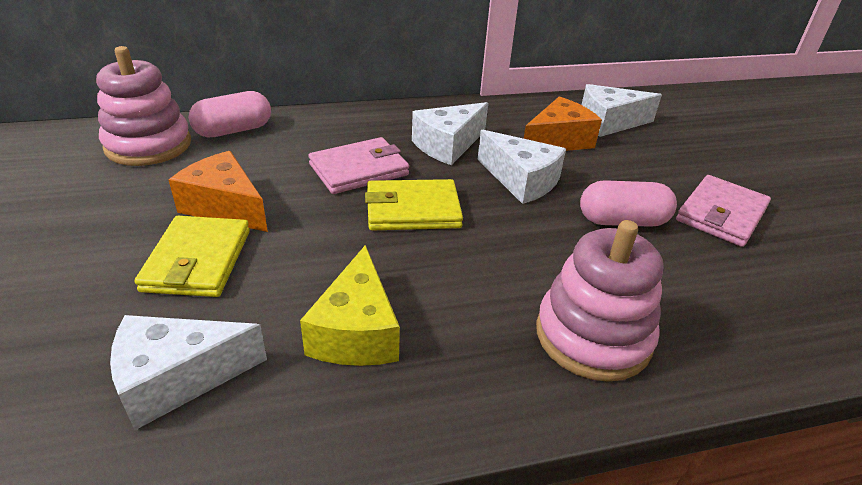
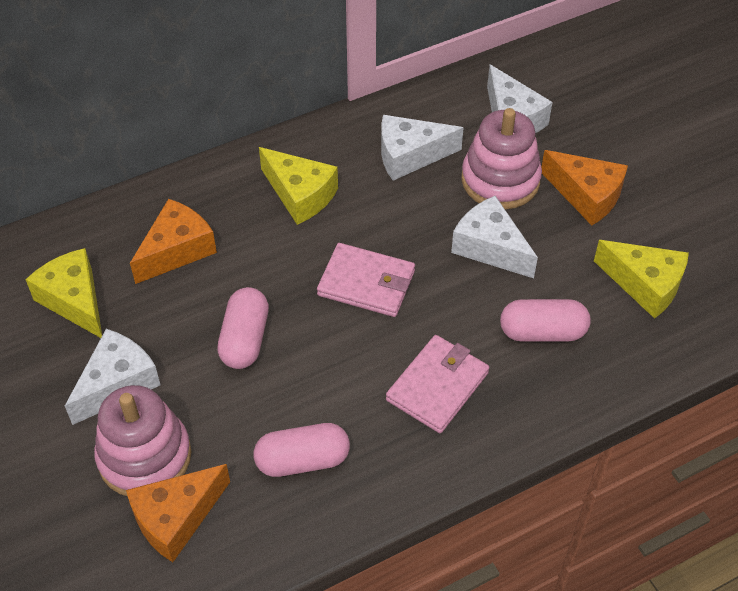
orange cheese: [169,151,268,232] [524,96,602,151] = 2 -> [126,464,230,562] [130,199,217,284] [541,150,628,225] = 3
pink capsule: [189,91,271,137] [580,180,677,227] = 2 -> [217,287,269,369] [254,423,350,477] [500,299,591,342] = 3
yellow cheese: [300,245,400,366] = 1 -> [25,248,102,338] [259,147,338,225] [594,240,689,319] = 3
yellow wallet: [135,216,250,297] [365,179,463,230] = 2 -> none = 0

